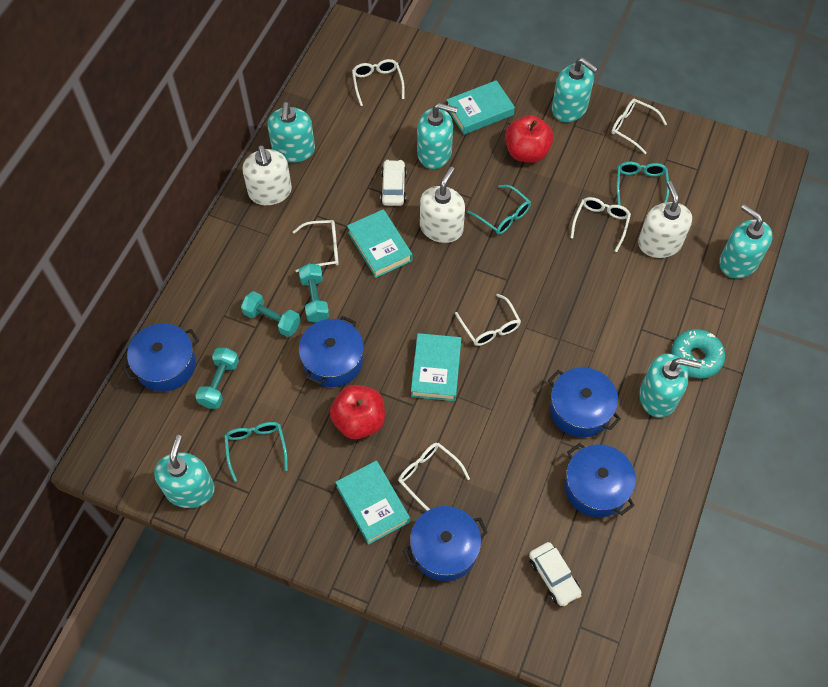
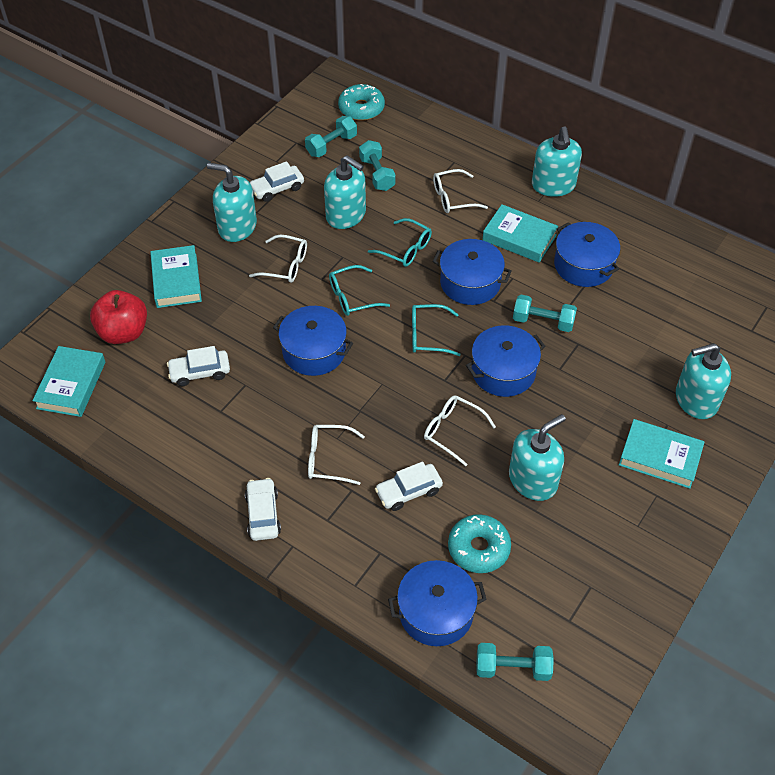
red apple: [330,385,385,439] [505,115,554,163] = 2 -> [90,290,147,344] = 1
turquoise donut: [671,329,725,378] = 1 -> [338,84,385,121] [448,514,511,573] = 2
turquoise dumbbell: [195,348,239,409] [241,291,301,337] [299,264,329,322] = 3 -> [305,116,357,157] [359,140,396,191] [476,643,554,681] [513,295,577,332] = 4
turquoise soap dispenser: [154,435,215,508] [267,102,315,163] [417,103,458,169] [552,58,598,122] [639,354,702,418] [719,204,773,279] = 6 -> [207,163,257,242] [324,156,366,229] [509,414,566,501] [532,126,582,197] [676,343,731,419] = 5
white car: [380,160,407,206] [529,542,582,606] = 2 -> [167,346,230,386] [245,478,281,541] [250,161,304,202] [375,462,443,511] = 4
white glasses: [293,220,339,272] [352,59,405,106] [398,443,470,511] [455,294,521,346] [570,197,631,252] [611,99,667,154] = 6 -> [249,234,307,283] [308,425,365,485] [424,395,496,466] [433,169,488,213] = 4
white soap dispenser: [243,145,292,205] [420,166,465,243] [638,181,692,258] = 3 -> none = 0

